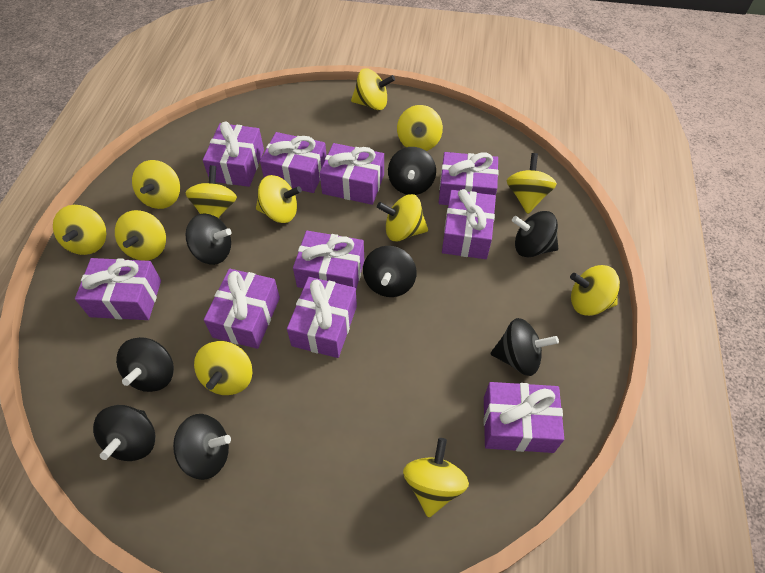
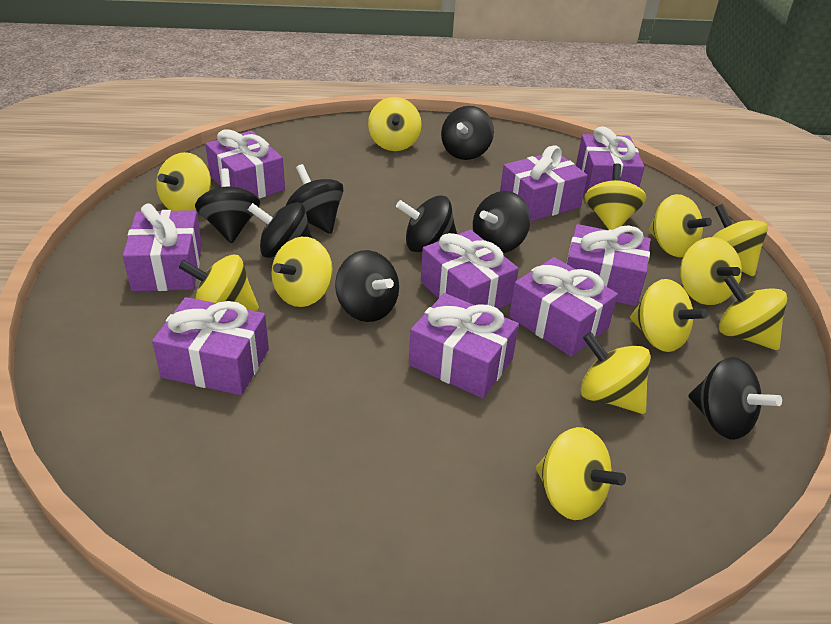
purple gift: [75,258,161,320] [203,121,264,187] [204,269,280,349] [260,132,326,193] [287,277,357,358] [293,231,364,289] [320,143,384,205] [439,152,499,205] [442,189,496,259] [483,382,564,453] = 10 -> [123,203,202,291] [152,297,269,395] [205,129,285,199] [409,293,519,398] [421,230,519,309] [500,145,588,221] [509,257,618,357] [566,224,650,306] [576,126,645,193] = 9

